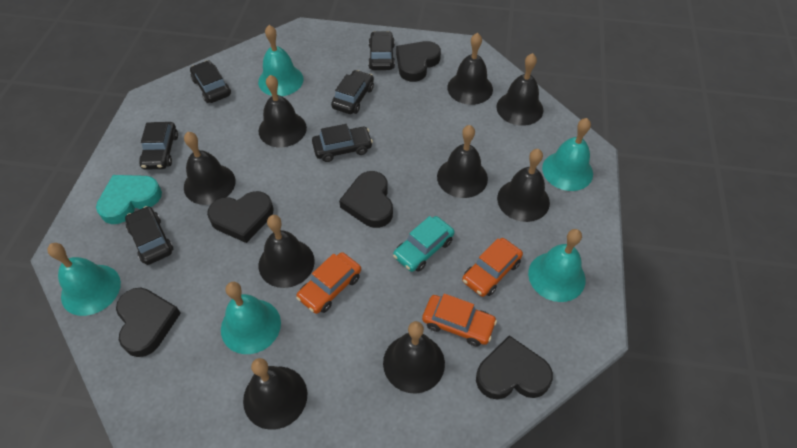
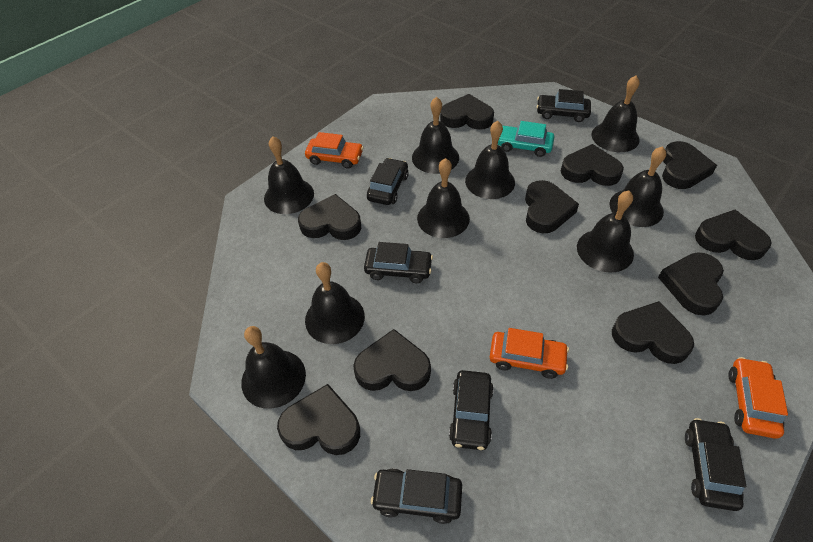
black heart: [116,288,181,357] [207,191,274,243] [339,171,393,228] [396,41,441,82] [476,335,553,400] = 5 -> [277,384,360,455] [298,194,361,240] [353,329,431,391] [440,94,494,130] [525,180,579,233] [561,144,624,186] [612,301,694,364] [658,252,724,316] [662,141,717,189] [695,210,772,260] = 10
turquoise bell: [47,243,121,316] [221,282,281,354] [258,25,303,96] [528,229,585,302] [542,118,593,191] = 5 -> none = 0
turquoise heart: [96,175,162,224] = 1 -> none = 0

